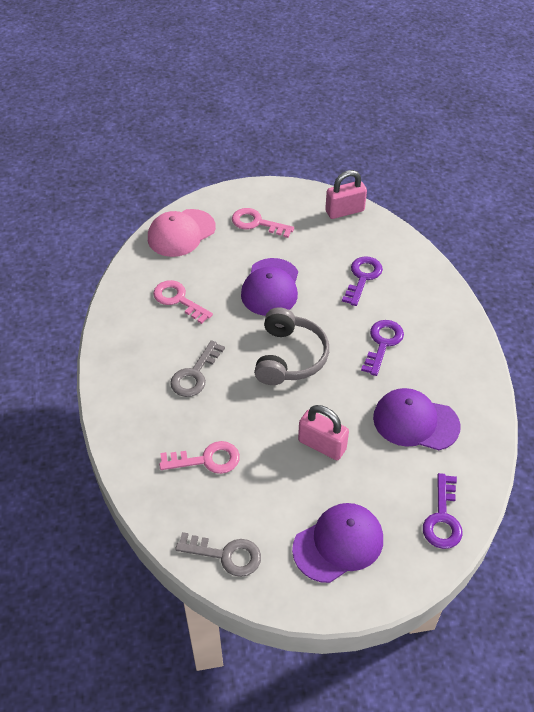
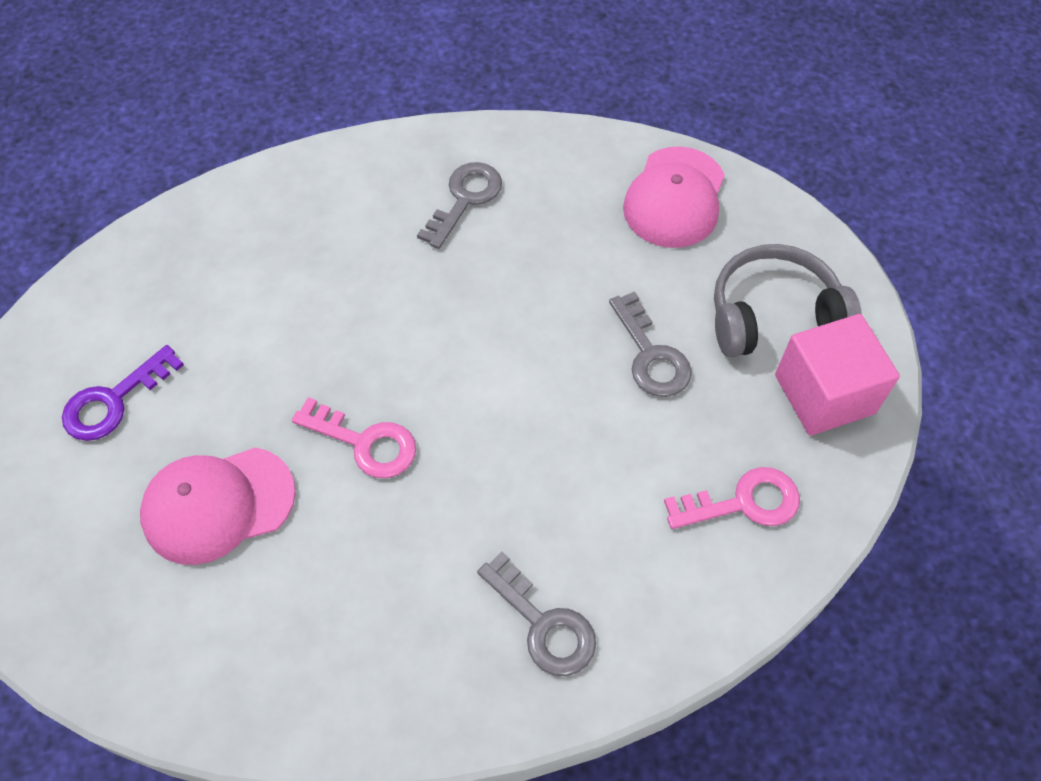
grey key: [170,340,225,397] [175,532,261,577] = 2 -> [417,162,502,249] [477,552,596,676] [609,291,692,397] = 3
pink cap: [148,209,216,257] = 1 -> [140,447,296,565] [623,146,725,248] = 2
pink cube: none = 0 -> [775,314,900,436] = 1
pink key: [153,280,213,324] [159,441,240,474] [232,208,294,238] = 3 -> [292,397,416,478] [664,467,800,529] = 2
pink padlock: [298,405,349,460] [325,170,367,219] = 2 -> none = 0
purple cap: [241,258,298,316] [292,503,383,583] [373,388,461,450] = 3 -> none = 0
purple key: [342,256,383,306] [361,320,404,376] [423,473,463,549] = 3 -> [62,345,184,441] = 1

